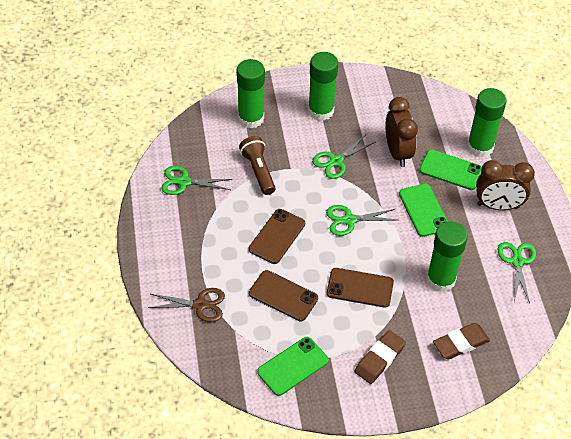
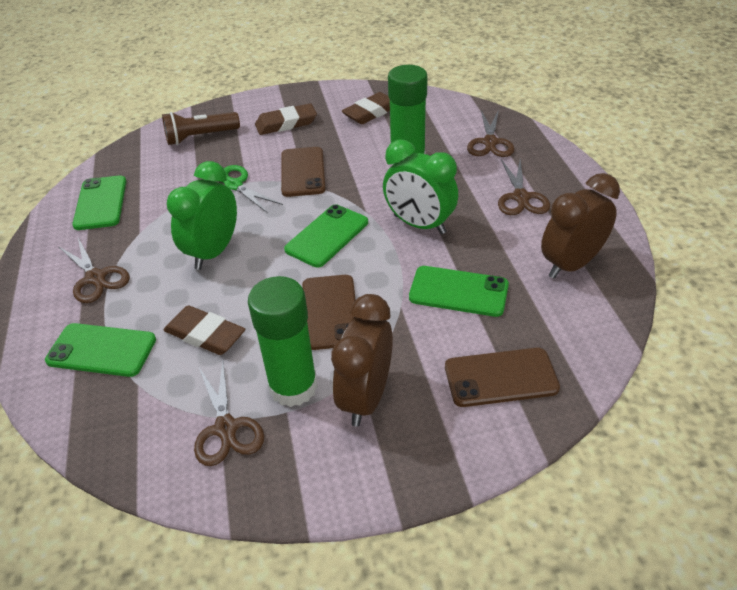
brown eraser: [355,330,406,384] [433,323,490,359] = 2 -> [164,305,245,355] [255,103,317,135] [342,92,390,124] = 3
brown scissors: [148,288,225,322] = 1 -> [58,238,130,303] [194,361,264,466] [467,110,514,157] [498,159,550,215] = 4
green clock: none = 0 -> [167,161,237,270] [383,139,458,234] = 2
green glue stick: [237,59,265,129] [308,52,338,121] [426,222,468,292] [467,88,507,157] = 4 -> [248,276,318,407] [388,65,428,165] = 2
green phone: [257,337,329,396] [399,184,448,237] [419,149,482,190] = 3 -> [45,323,156,377] [72,175,126,230] [284,204,368,267] [409,266,509,317] = 4
green scissors: [161,166,233,195] [312,135,375,179] [326,205,397,236] [498,242,536,303] = 4 -> [205,165,283,213] = 1

